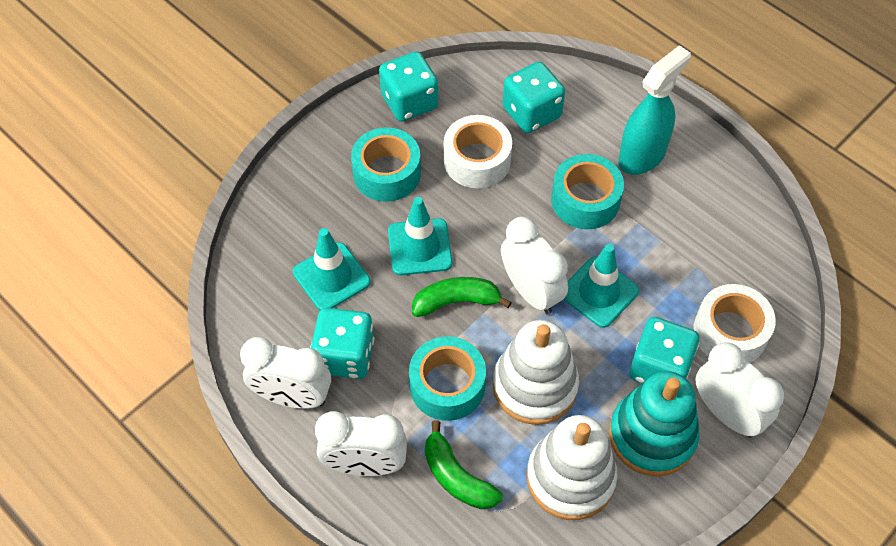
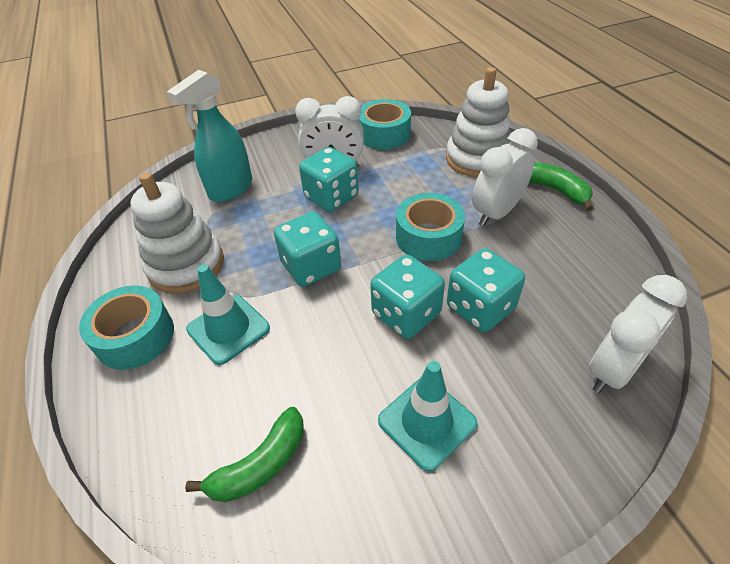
turquoise stacking toy: [609,371,700,477] = 1 -> none = 0
turquoise traffic cone: [293,228,371,310] [388,197,452,275] [563,244,639,328] = 3 -> [186,264,270,365] [378,361,477,471] = 2
white clock: [240,337,331,409] [315,411,407,476] [501,217,568,315] [696,342,784,437] = 4 -> [295,96,364,168] [472,128,538,226] [589,275,687,393] = 3
white tape: [444,115,512,188] [693,284,776,363] = 2 -> none = 0

